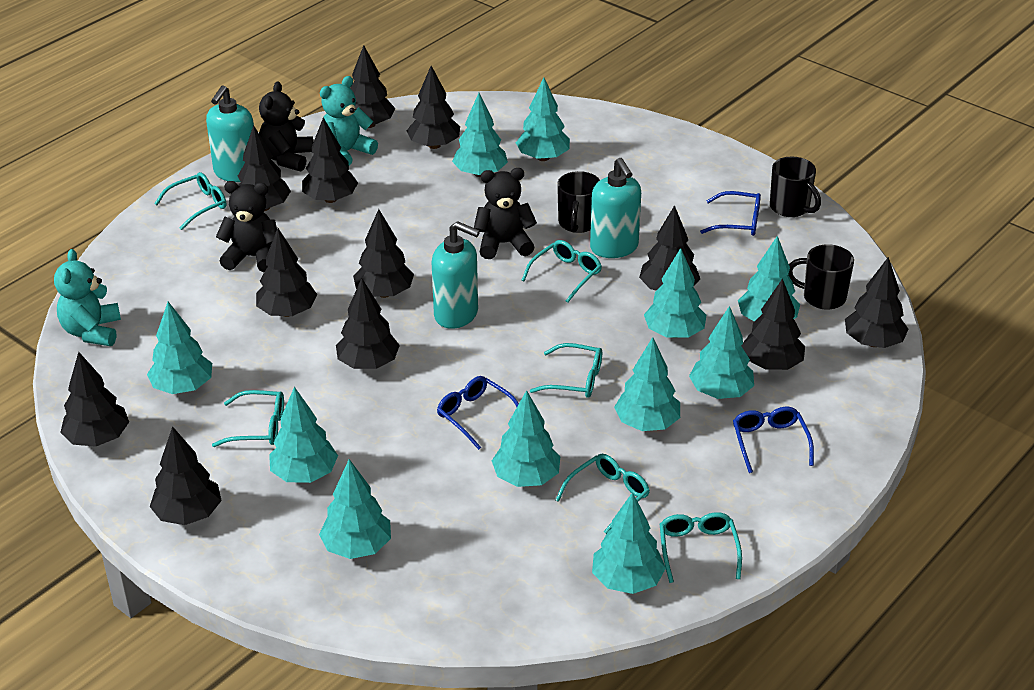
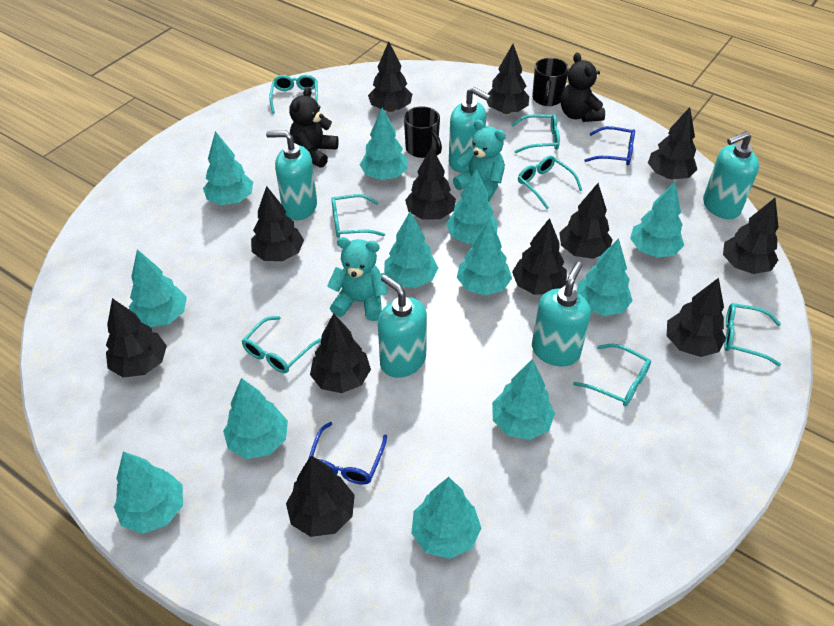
black mug: [557,171,600,233] [770,156,821,217] [788,244,854,310] = 3 -> [404,107,442,158] [532,58,569,106] = 2
black teddy bear: [216,181,277,272] [259,81,313,172] [474,168,537,259] = 3 -> [289,87,339,168] [561,53,605,122] = 2
blue glasses: [437,376,519,450] [700,191,761,236] [733,407,814,473] = 3 -> [308,422,387,485] [584,126,635,165] = 2
turquoise glasses: [154,172,227,230] [212,390,284,447] [521,240,602,303] [530,343,602,398] [556,454,650,534] [660,512,742,583] = 6 -> [242,316,321,373] [269,75,318,113] [331,194,385,238] [511,114,560,153] [518,156,582,209] [573,344,651,406] [724,303,781,366] = 7
turquoise soap dispenser: [206,85,254,182] [432,221,480,329] [590,158,641,258] = 3 -> [266,131,317,220] [378,274,427,378] [449,87,491,173] [532,262,591,366] [703,131,759,219] = 5
turquoise tree: [147,302,212,394] [269,387,338,483] [319,459,391,559] [452,93,508,177] [492,390,560,487] [516,78,570,161] [592,492,666,594] [614,337,680,431] [644,248,706,338] [689,306,754,399] [738,236,800,321] = 11 -> [114,451,183,534] [129,249,187,327] [203,131,253,205] [223,378,288,459] [360,108,408,180] [384,212,438,288] [411,477,481,559] [446,169,498,244] [457,218,512,295] [492,359,555,440] [577,238,633,316] [630,182,684,258] = 12

